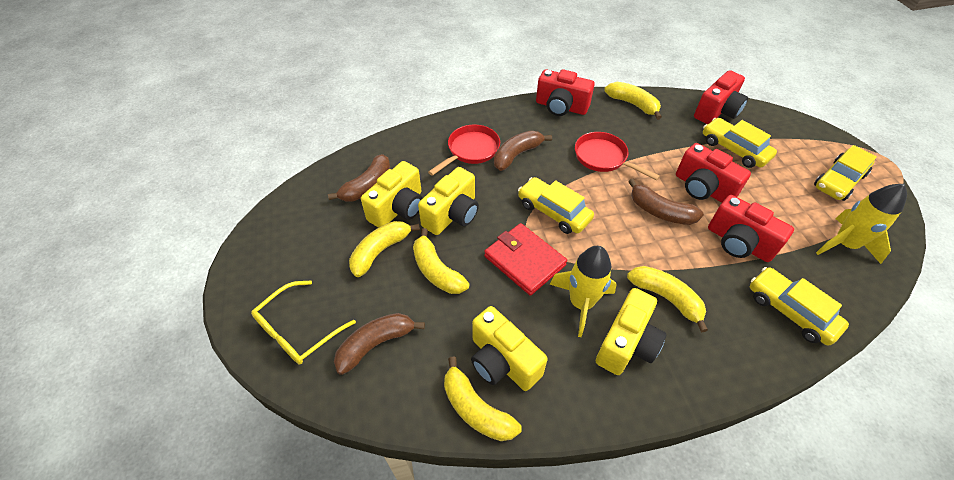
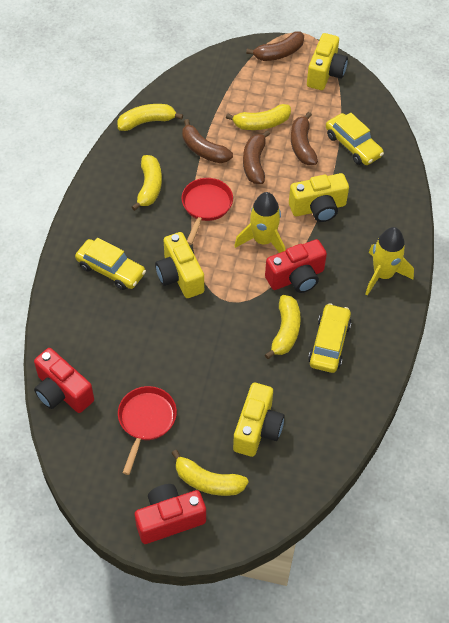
red camera: [536,69,595,116] [676,143,751,203] [694,70,748,124] [708,195,794,262] = 4 -> [34,348,94,413] [135,484,206,544] [265,239,327,293] = 3
red wallet: [484,223,567,295] = 1 -> none = 0
yellow car: [518,177,594,234] [703,118,777,168] [750,267,849,346] [814,145,877,201] = 4 -> [75,238,146,290] [308,303,352,373] [326,113,384,165] = 3
yellow glasses: [251,280,356,364] = 1 -> none = 0

